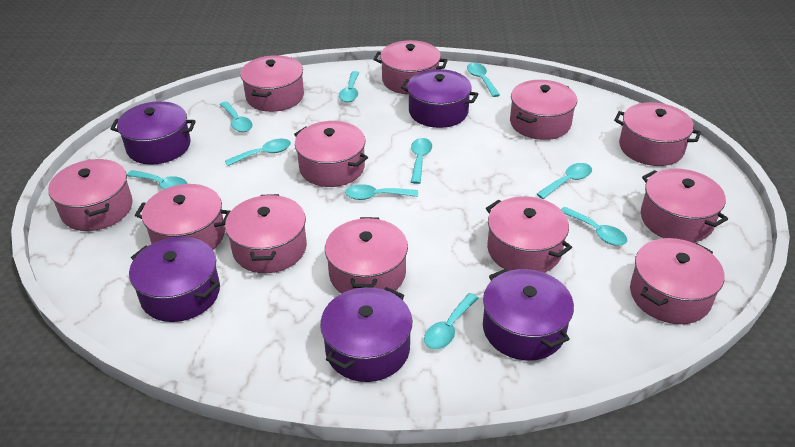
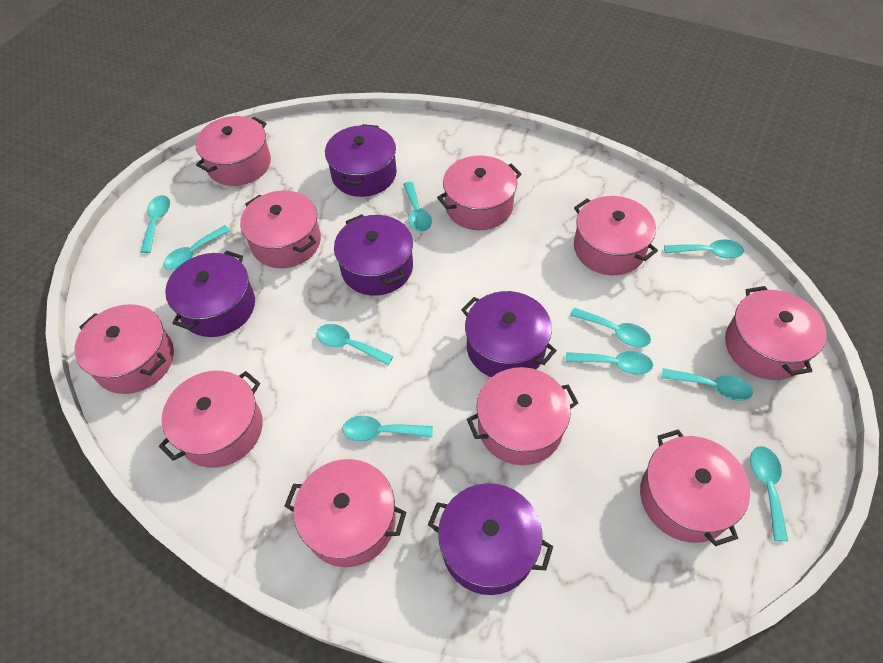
pink pot: [48,159,133,231] [135,184,231,250] [225,194,307,273] [240,55,304,112] [294,121,368,187] [325,217,408,294] [373,40,447,95] [486,196,572,273] [510,80,577,140] [614,102,701,166] [630,238,724,324] [641,168,728,243] = 12 -> [75,304,174,394] [159,371,263,468] [195,116,271,186] [240,190,321,268] [285,459,406,567] [437,155,522,230] [467,367,578,465] [574,196,658,275] [640,429,750,546] [725,286,826,380] = 10

